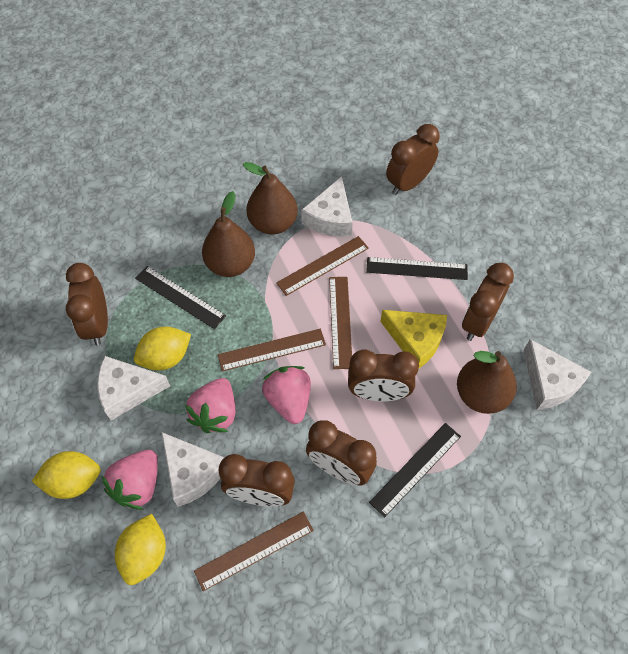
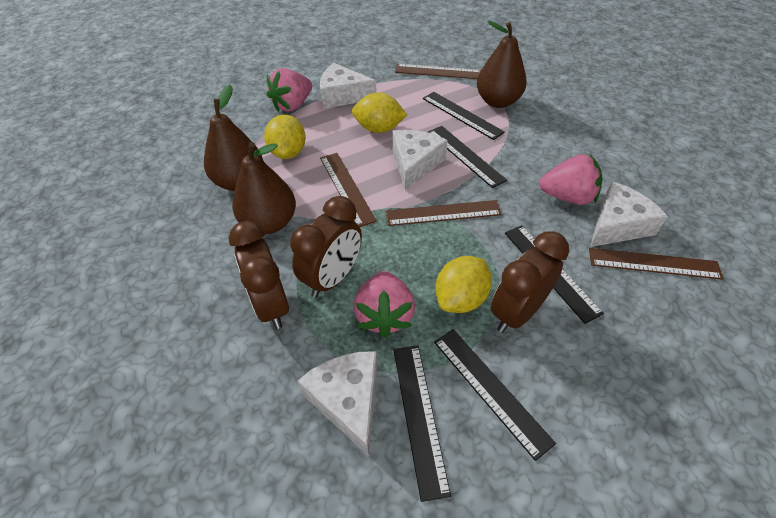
black ruler: [135,266,226,329] [366,257,468,280] [369,423,461,517] = 3 -> [393,345,451,502] [423,92,505,140] [428,126,507,188] [434,329,556,461] [505,225,604,324] = 5
brown clock: [66,263,108,345] [219,454,295,507] [306,420,377,485] [348,350,419,401] [386,124,440,195] [462,263,514,341] = 6 -> [229,221,289,329] [290,196,362,298] [491,231,569,333] = 3
yellow cheese: [380,310,447,368] = 1 -> none = 0

